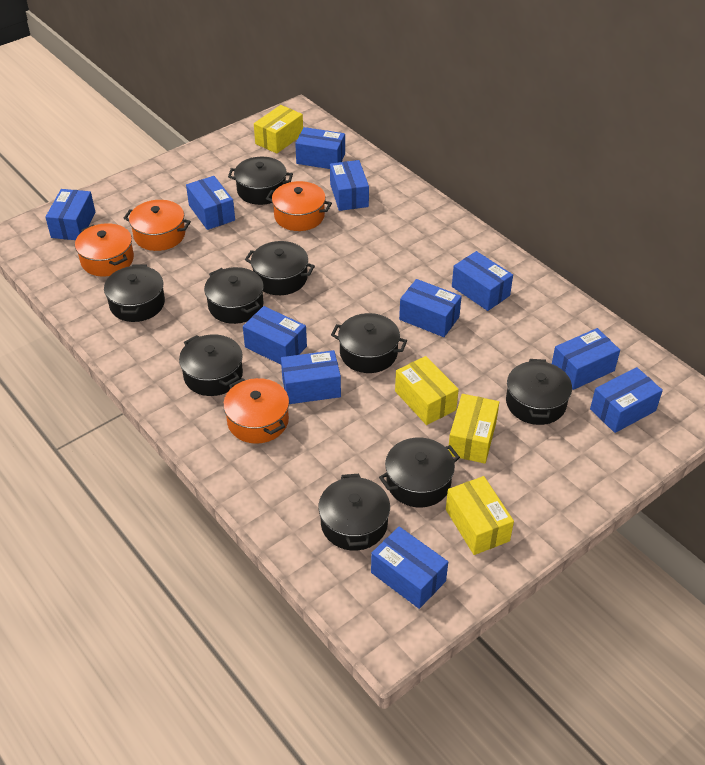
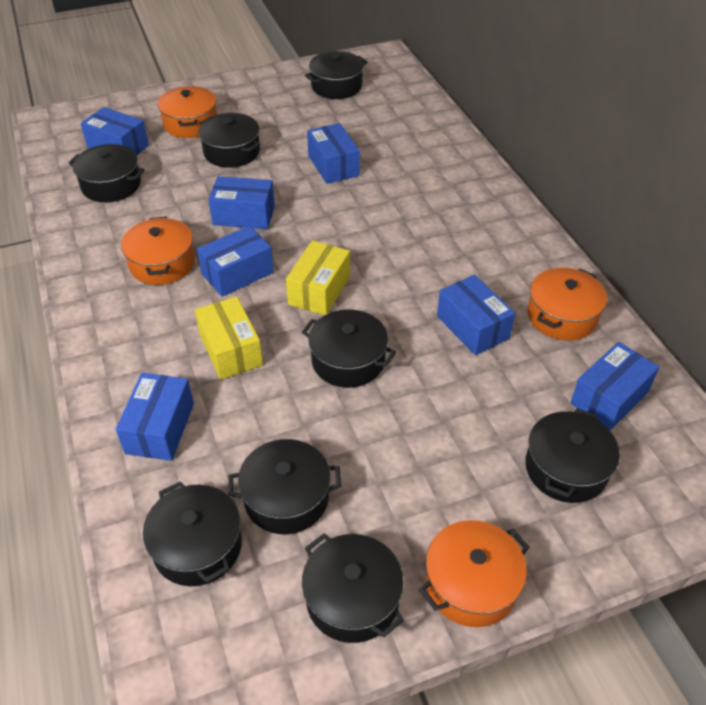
black pot: [104,264,165,322] [179,334,243,396] [204,267,264,324] [228,157,293,205] [245,241,315,295] [318,474,390,551] [331,313,407,373] [379,437,460,507] [506,359,572,425] = 9 -> [68,144,144,202] [143,481,242,586] [199,113,260,168] [228,439,341,534] [302,310,396,388] [302,533,404,643] [305,51,367,99] [525,408,620,503] = 8
blue box: [45,189,95,240] [186,176,235,230] [243,306,307,365] [281,350,341,404] [295,127,345,169] [330,160,369,211] [371,526,448,609] [399,279,462,337] [452,251,513,311] [552,328,620,390] [590,367,663,433] = 11 -> [81,107,149,155] [116,373,194,461] [197,226,274,297] [208,176,275,229] [307,123,360,184] [437,275,515,356] [570,342,659,430] = 7
yellow box: [254,105,303,154] [395,356,459,425] [446,476,514,555] [448,394,499,464] = 4 -> [195,296,263,380] [286,240,350,315] = 2

